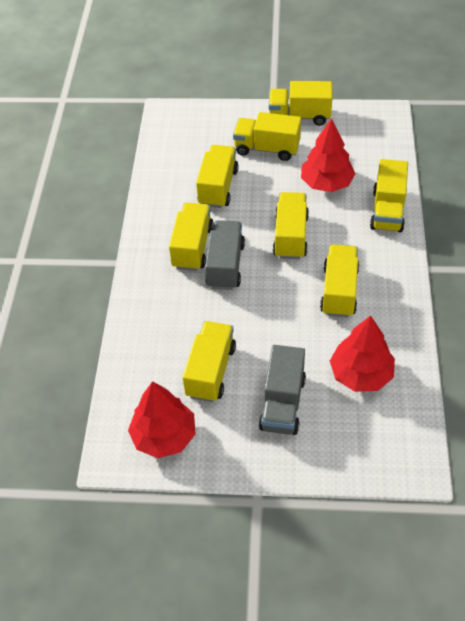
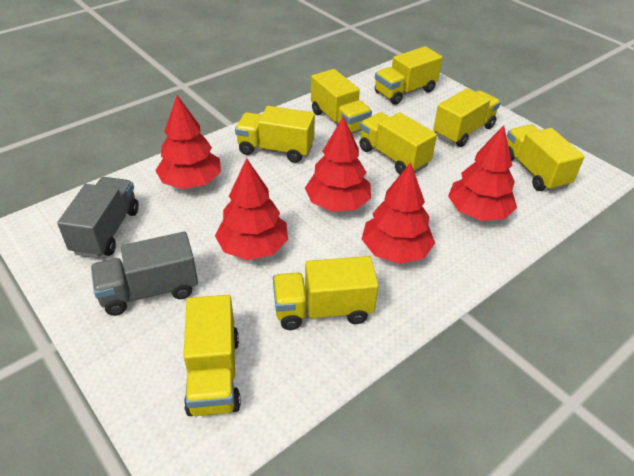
red tree: [128,381,196,458] [301,118,355,192] [330,315,395,392] = 3 -> [155,95,221,189] [215,158,288,260] [305,116,371,212] [362,162,435,264] [448,125,517,221] = 5

